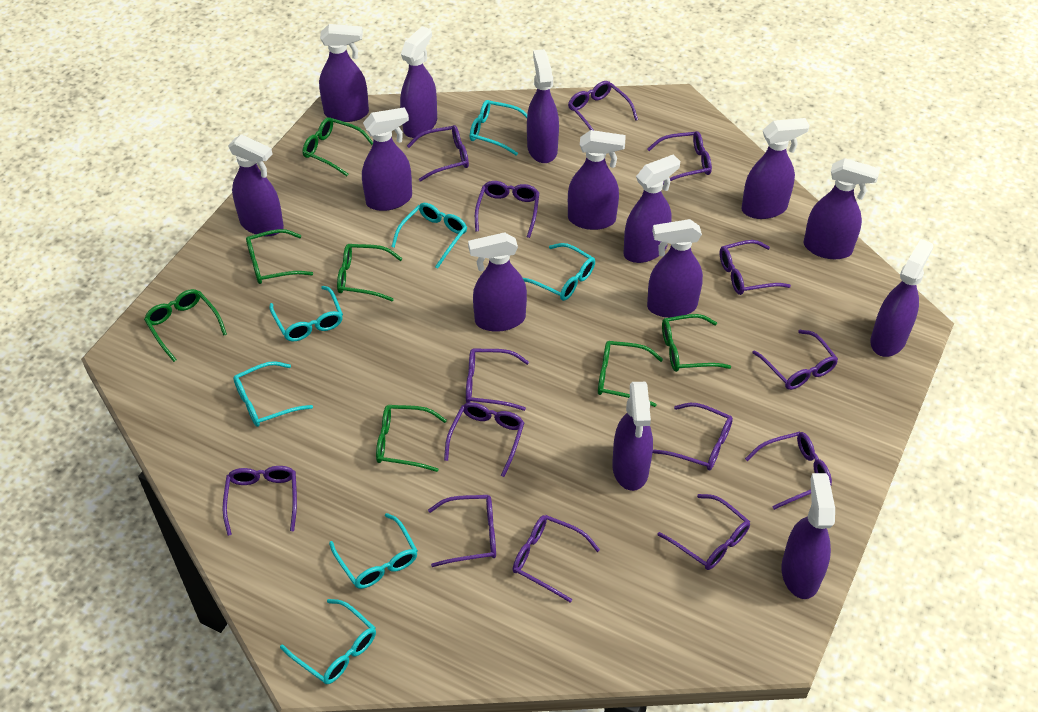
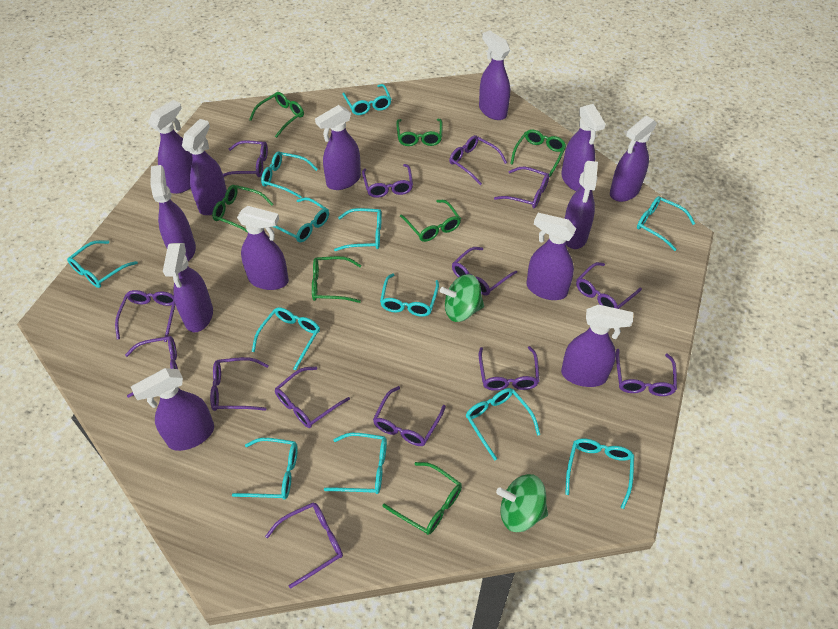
green spinning top: none = 0 -> [440,274,484,322] [496,474,548,532] = 2
purple spray bottle: [228,134,284,236] [319,24,369,122] [362,107,412,211] [400,26,437,138] [468,232,527,332] [527,49,559,163] [568,130,626,230] [612,382,653,491] [623,154,680,263] [647,219,703,318] [741,118,810,219] [781,473,835,599] [804,158,880,259] [871,239,933,357] = 14 -> [131,368,214,451] [148,100,192,194] [150,165,196,261] [163,243,213,333] [182,119,227,215] [237,206,289,290] [315,105,361,190] [479,31,510,120] [526,213,576,300] [561,104,605,191] [561,305,633,387] [564,161,598,249] [610,116,657,202] = 13
turquoise glasses: [233,361,313,427] [269,286,343,341] [280,599,376,684] [329,513,418,589] [391,203,467,269] [470,100,527,156] [523,243,595,301] = 7 -> [67,240,138,288] [232,438,298,499] [252,307,320,370] [261,152,318,198] [274,197,329,242] [324,433,387,494] [334,208,382,251] [342,84,391,115] [380,273,439,317] [466,388,540,461] [565,438,634,509] [637,196,695,251] = 12

